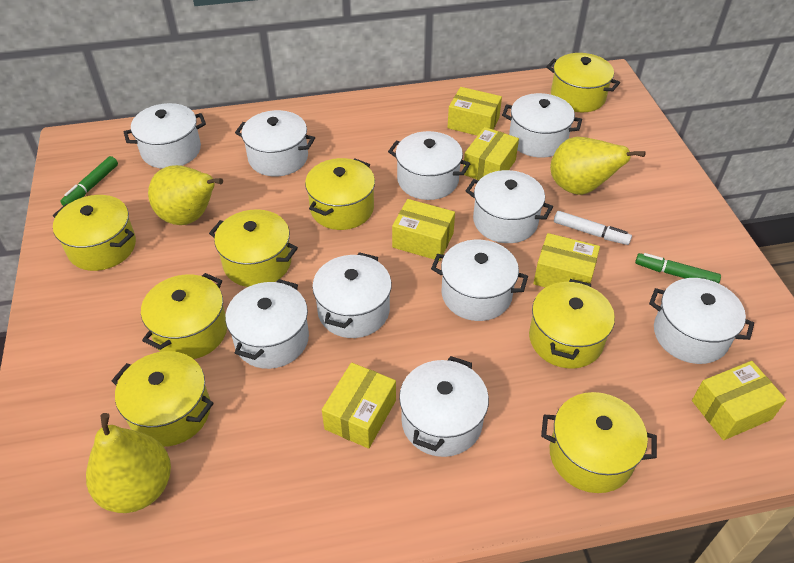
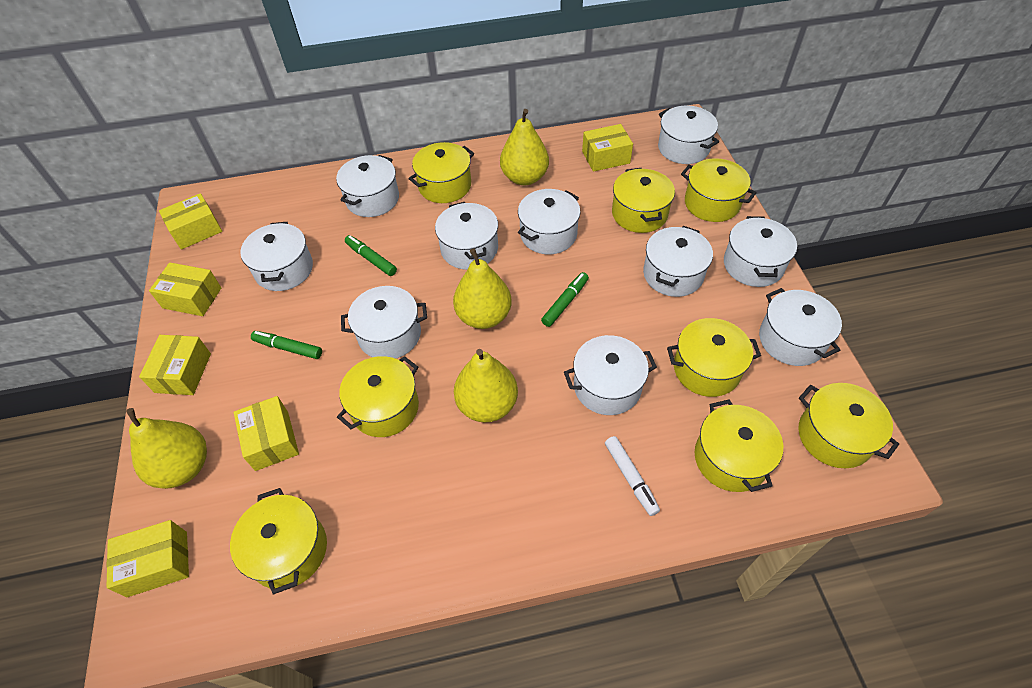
green marker: [60,156,118,206] [635,253,721,283] = 2 -> [251,331,322,359] [345,235,397,276] [541,272,589,327] = 3
yellow pear: [86,413,171,513] [148,165,223,225] [550,137,646,195] = 3 -> [126,408,207,489] [453,248,512,329] [454,349,518,422] [500,109,549,185] = 4

